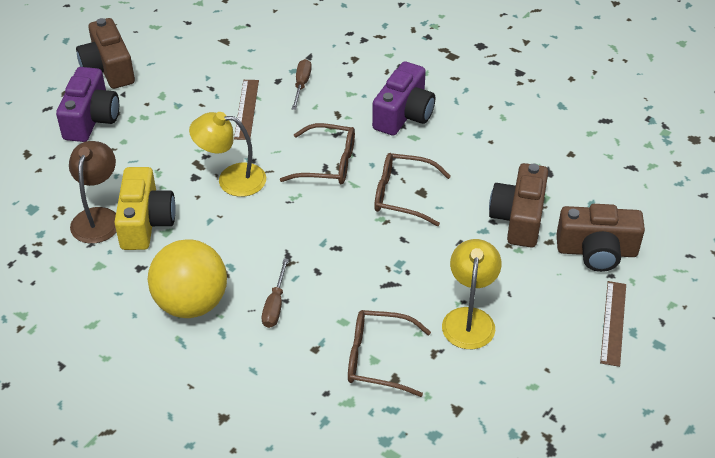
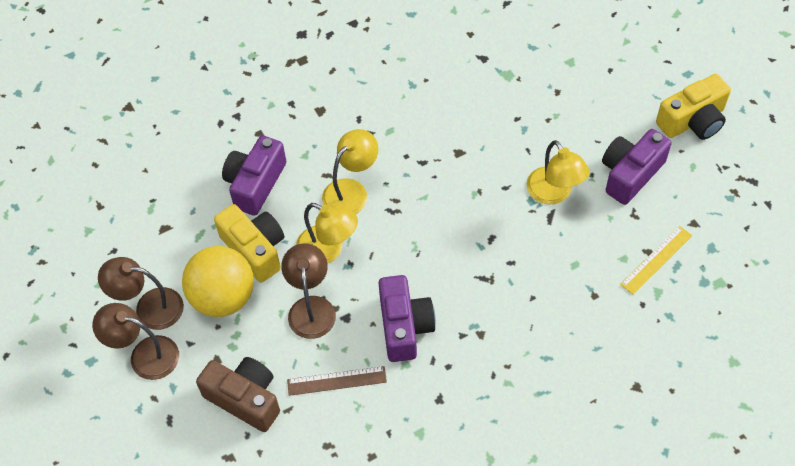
brown camera: [76,18,135,89] [489,163,548,247] [557,204,645,272] = 3 -> [196,357,280,432] = 1
brown glasses: [280,123,355,184] [348,310,431,397] [374,153,451,226] = 3 -> none = 0
brown lamp: [69,141,116,244] = 1 -> [92,303,179,380] [98,257,184,330] [281,243,336,339] = 3
brown ruler: [234,80,259,140] [600,281,626,367] = 2 -> [287,366,387,396] = 1
brown screwdriver: [262,258,289,328] [292,59,312,110] = 2 -> none = 0
purple camera: [56,67,119,142] [372,61,435,136] = 2 -> [222,136,286,216] [379,275,436,362] [602,129,672,205] = 3
yellow camera: [114,167,176,250] = 1 -> [214,204,284,283] [656,74,731,140] = 2
yellow lamp: [189,112,266,197] [442,239,502,349] = 2 -> [296,203,358,264] [322,129,378,214] [527,140,590,204] = 3
yellow ruler: none = 0 -> [620,226,692,295] = 1

